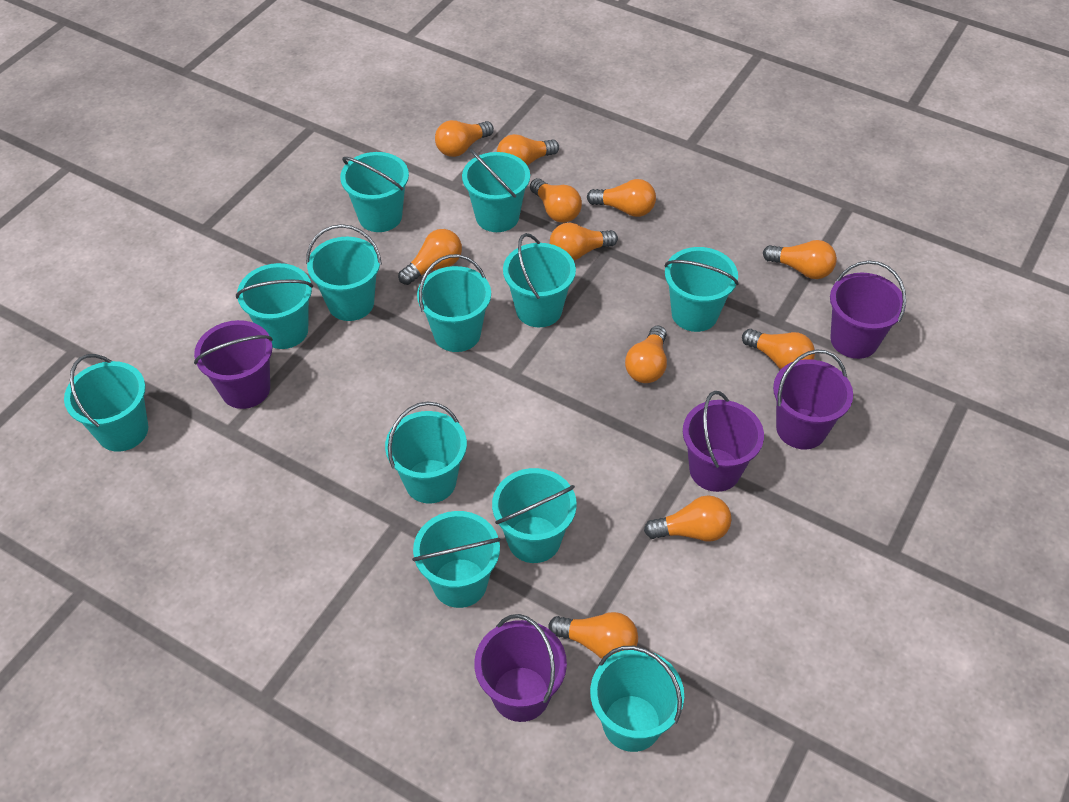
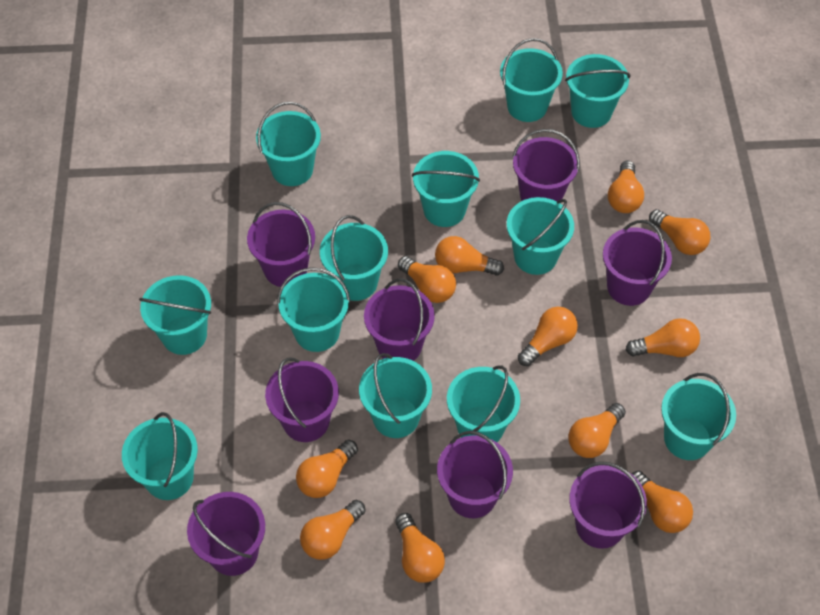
purple bucket: [194,320,273,409] [474,614,567,722] [683,391,764,492] [773,349,853,449] [830,261,906,359] = 5 -> [187,492,265,576] [247,202,315,287] [265,357,339,442] [364,278,435,361] [437,431,513,518] [512,129,580,201] [569,462,647,549] [603,220,672,306] = 8

